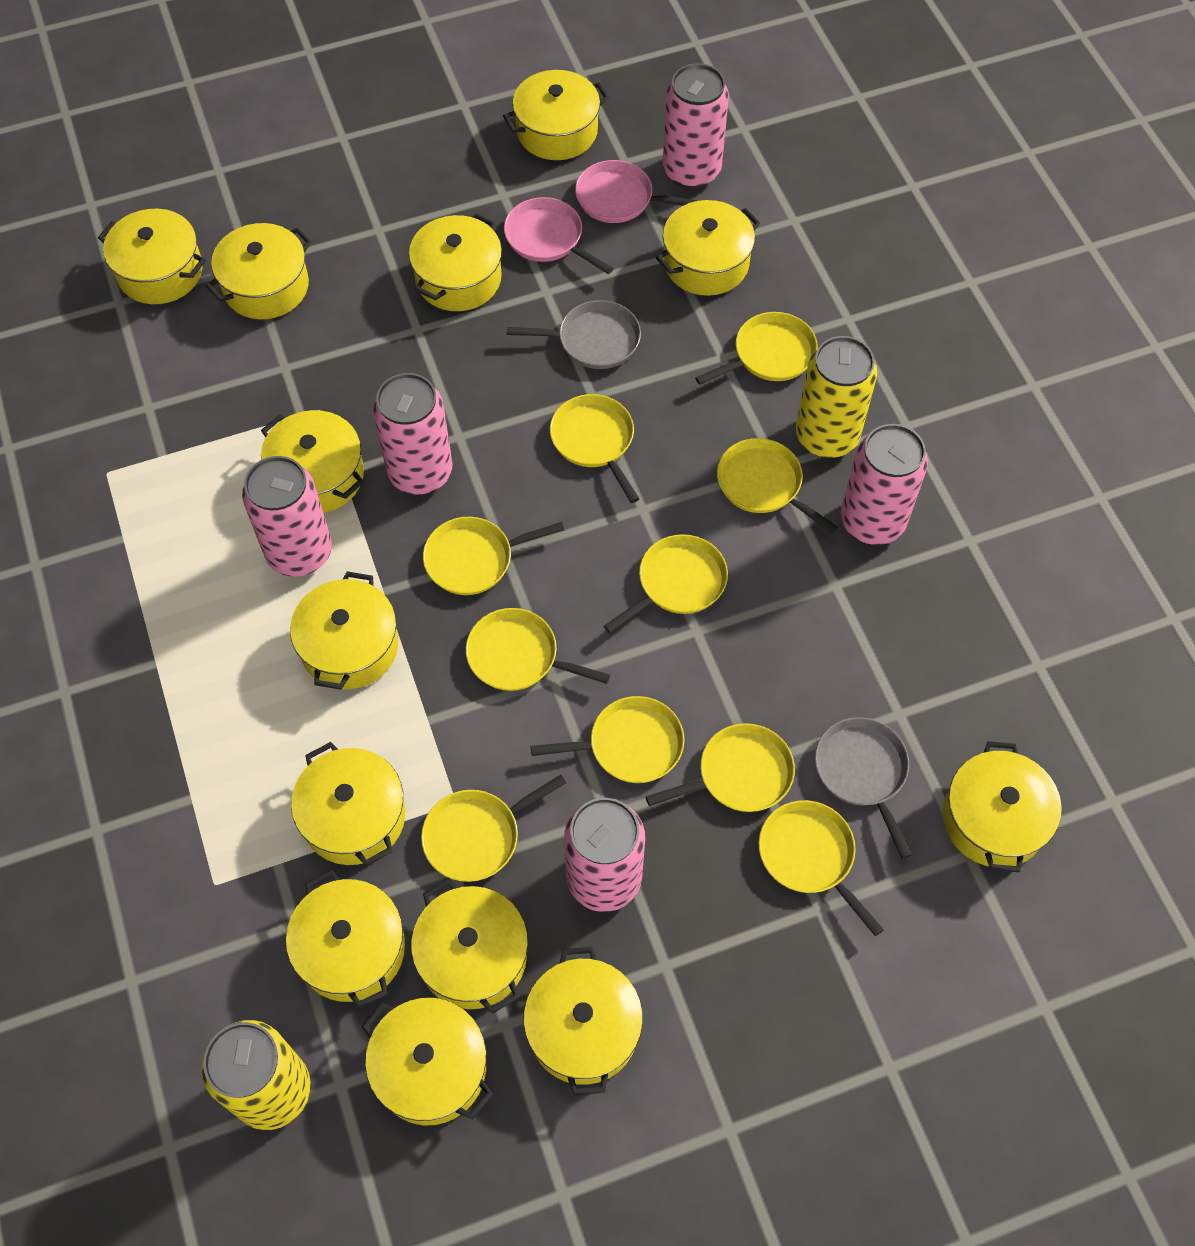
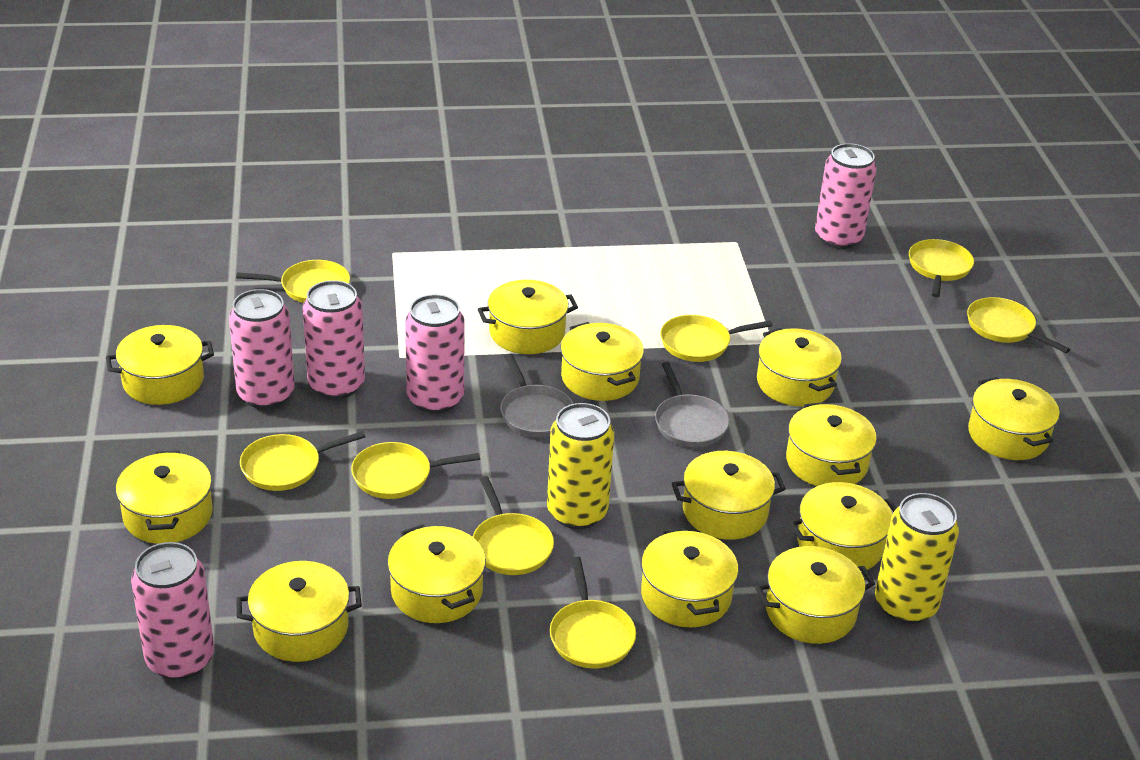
pink pan: [504,197,614,274] [575,160,699,223] = 2 -> none = 0
yellow pan: [421,774,566,882] [423,517,564,595] [466,608,610,691] [531,696,685,783] [550,394,639,503] [604,534,728,633] [646,723,795,812] [695,312,817,385] [717,438,838,534] [759,800,884,936] = 10 -> [236,260,350,303] [240,431,365,491] [351,442,480,499] [473,476,554,575] [550,557,636,669] [660,315,773,362] [909,239,974,297] [967,297,1070,353] = 8

